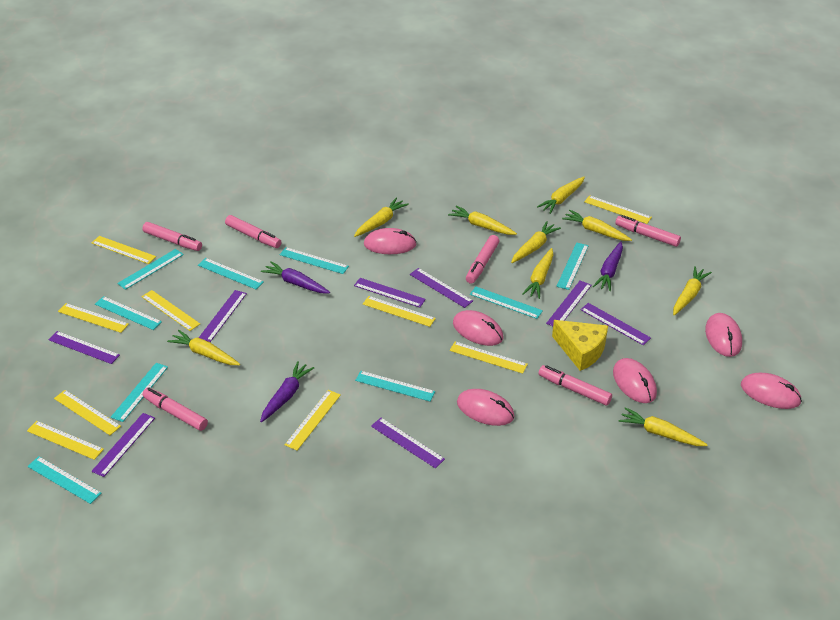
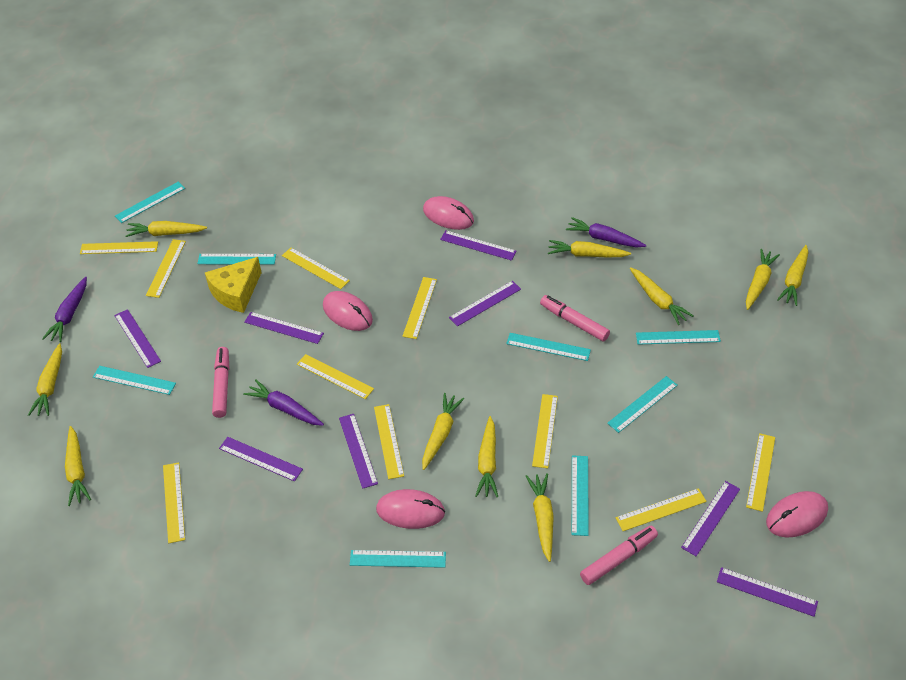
pink marker: [142,222,202,251] [142,387,208,431] [225,215,281,248] [466,235,499,284] [538,365,612,406] [615,215,681,247] = 6 -> [212,347,229,418] [540,295,610,342] [580,526,658,585] = 3
pink mouse: [364,228,416,254] [453,310,503,346] [457,389,515,426] [613,358,657,403] [705,313,742,357] [741,373,802,409] = 6 -> [323,291,373,331] [376,489,445,529] [423,196,474,230] [766,491,828,538] = 4
turquoise ruler: [27,456,102,504] [95,296,162,330] [111,363,168,422] [117,249,184,290] [198,258,264,289] [280,247,349,274] [355,371,435,402] [470,286,543,319] [556,242,589,290] = 9 -> [93,366,176,395] [115,182,185,223] [197,254,276,265] [350,550,446,568] [506,333,591,361] [572,455,589,536] [607,376,678,433] [636,330,721,345] = 8
yellow carrot: [167,330,240,365] [354,198,409,237] [448,206,517,235] [511,221,561,263] [522,248,554,299] [537,177,585,214] [562,210,632,241] [618,407,708,446] [673,266,712,315] = 9 -> [28,343,62,416] [65,426,91,506] [126,221,207,237] [422,393,464,470] [475,416,498,497] [526,473,554,562] [548,240,631,257] [630,267,694,325] [746,249,780,310] [777,245,808,306] = 10
yellow ruler: [27,421,104,460] [54,390,121,435] [58,303,129,333] [92,236,156,264] [142,290,200,331] [285,390,341,450] [363,296,436,327] [450,341,528,374] [584,195,652,224] = 9 -> [80,241,158,254] [146,239,186,298] [163,462,185,543] [282,248,350,289] [297,354,374,399] [374,404,404,479] [402,277,437,339] [532,394,558,468] [616,488,707,531] [746,433,775,512] = 10

